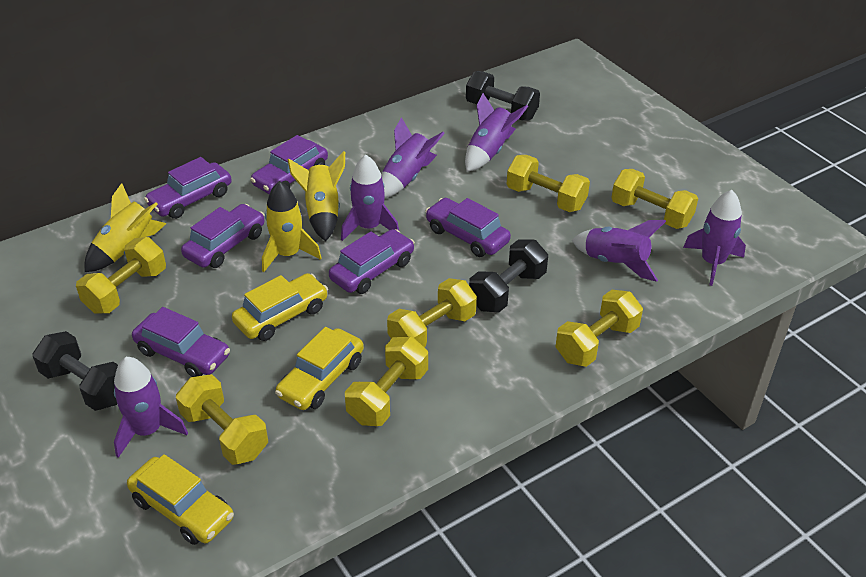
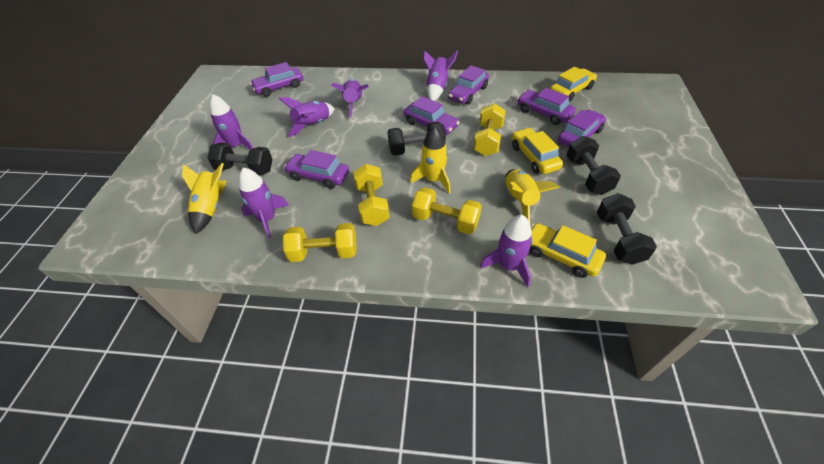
black dumbbell: [32,331,118,411] [466,71,540,120] [469,240,548,313] = 3 -> [207,143,273,176] [387,122,446,156] [567,136,621,195] [597,193,657,265] = 4
yellow dumbbell: [76,237,166,313] [176,374,268,465] [345,337,428,426] [387,278,477,348] [507,155,590,212] [555,290,643,367] [611,169,698,229] = 7 -> [283,223,357,262] [353,164,390,226] [412,187,482,234] [474,103,506,156] = 4

